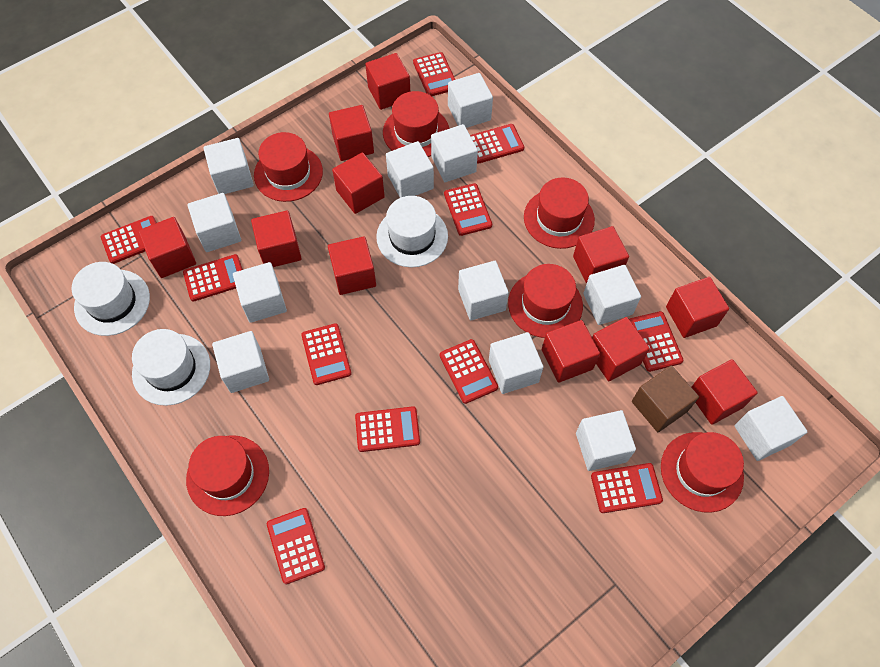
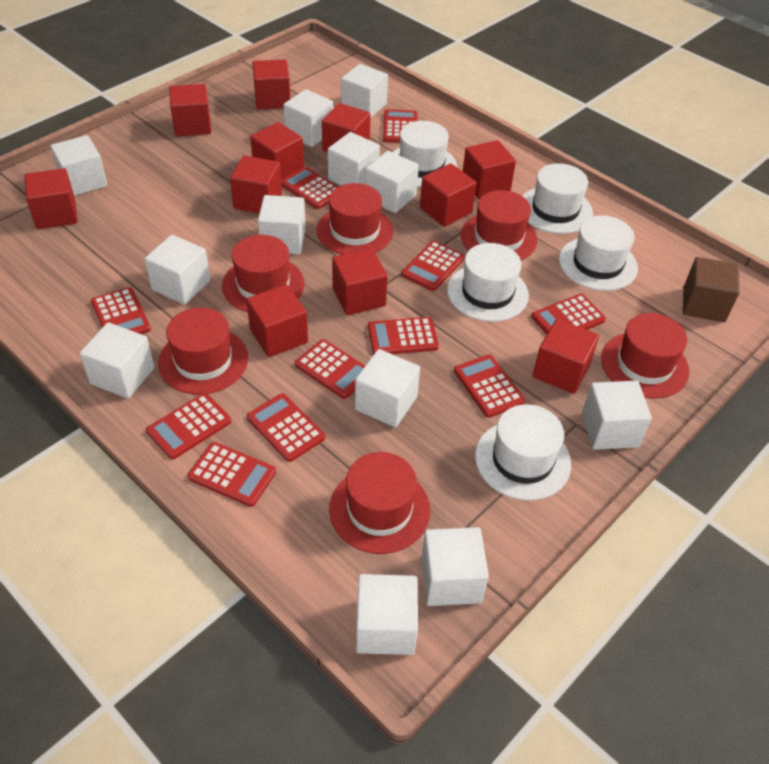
white hat: [72,262,150,336] [132,329,210,406] [376,196,448,267] = 3 -> [393,121,457,187] [447,243,529,322] [475,404,571,500] [523,163,593,234] [559,215,638,291] = 5

